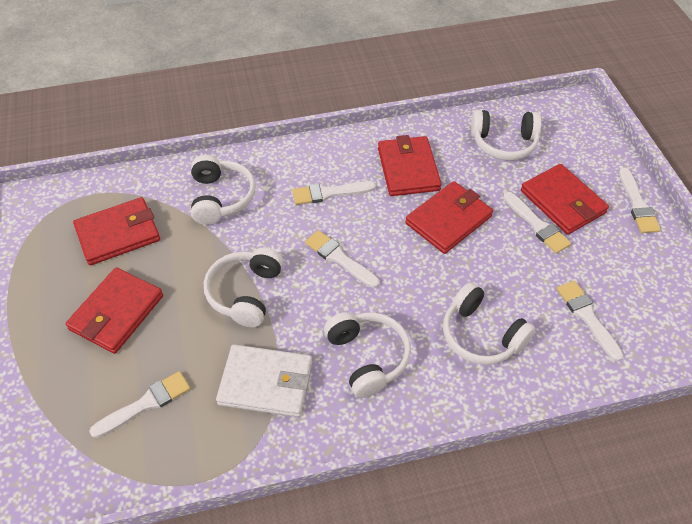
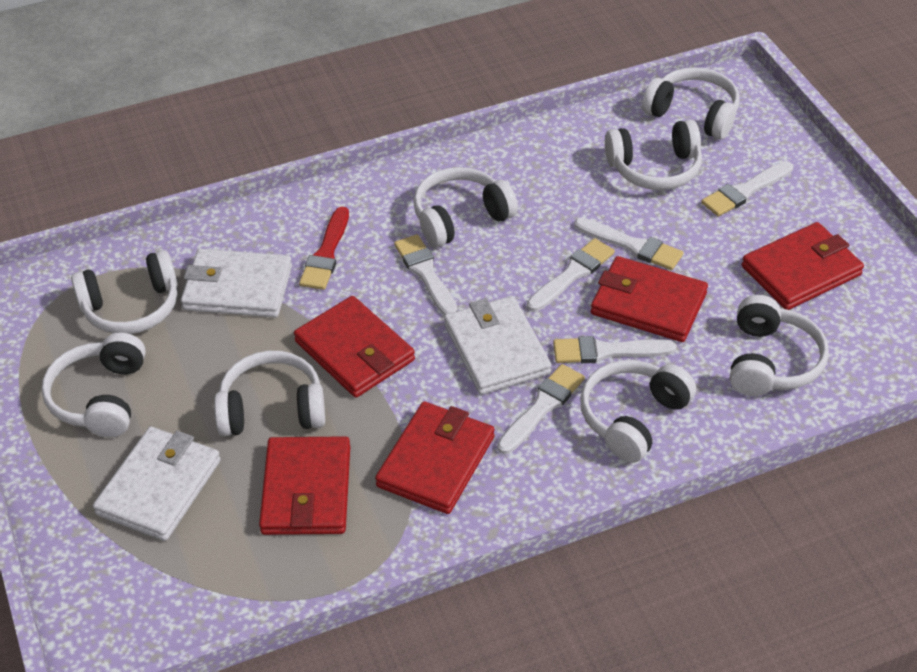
red brush: none = 0 -> [299,207,349,290] = 1
white headphones: [191,155,256,225] [204,248,283,327] [324,312,411,398] [443,282,535,365] [471,110,542,161] = 5 -> [41,332,146,437] [71,250,177,334] [214,351,325,436] [413,167,518,247] [580,360,696,463] [605,120,702,190] [642,67,740,140] [730,295,829,396] = 8
white wallet: [216,344,312,417] = 1 -> [93,427,221,541] [181,249,292,318] [444,296,552,395] = 3

